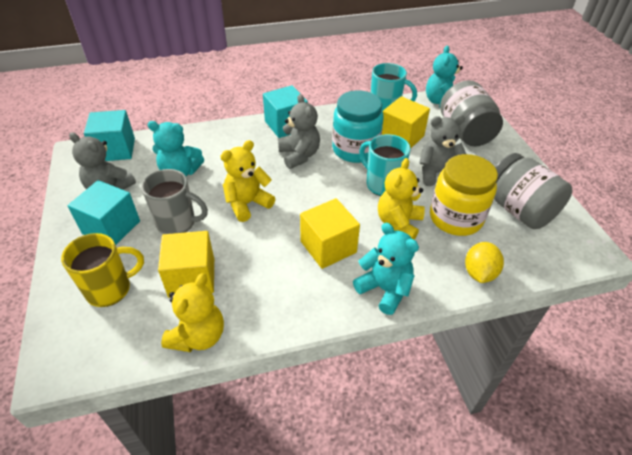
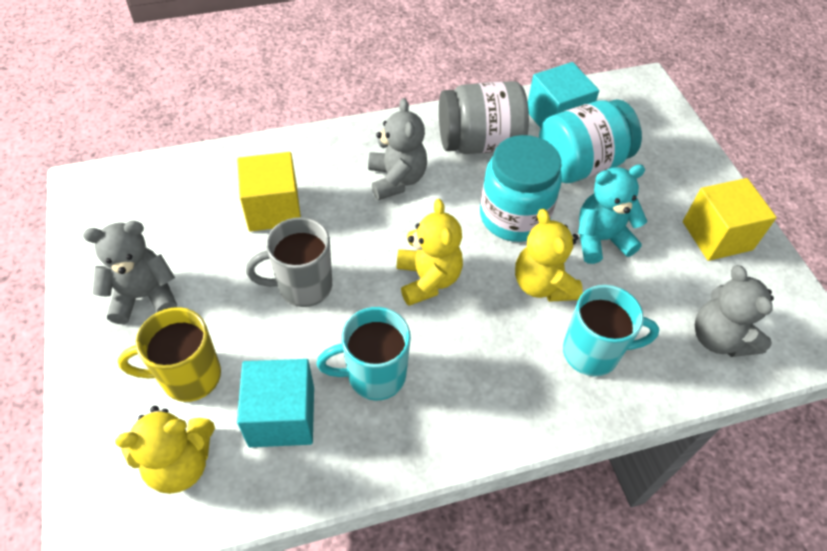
grey jar: [440,80,503,146] [494,153,572,229] = 2 -> [439,81,529,154] = 1
turquoise cube: [68,180,140,245] [84,110,135,161] [263,85,308,138] = 3 -> [237,359,314,447] [528,62,599,128] = 2
turquoise jar: [332,90,384,163] = 1 -> [480,135,562,242] [539,99,642,183] = 2
turquoise teddy bear: [148,121,204,176] [353,223,419,315] [426,45,463,108] = 3 -> [578,164,647,264] = 1
yellow cube: [158,231,214,297] [300,198,360,269] [382,96,430,148] = 3 -> [237,152,301,232] [683,178,777,261] = 2
yellow jar: [430,154,498,236] = 1 -> none = 0
yellow lemon: [465,242,504,283] = 1 -> none = 0

